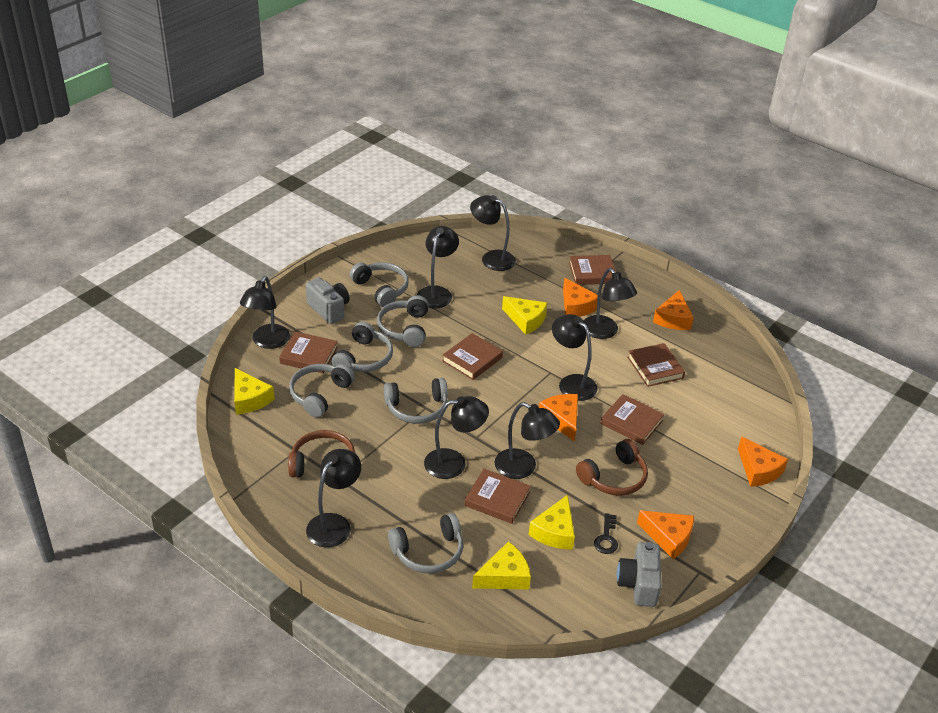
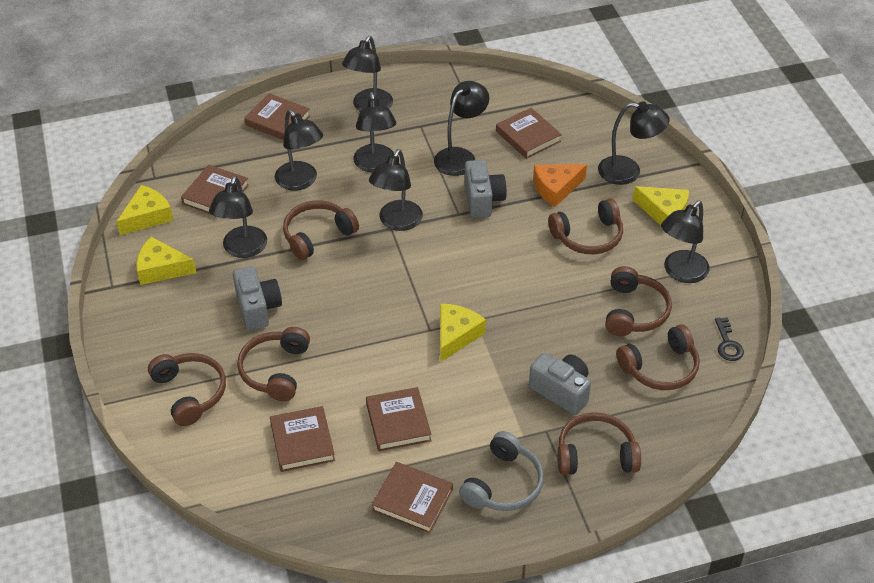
brown headphones: [288,430,356,477] [576,439,648,496] = 2 -> [148,353,226,426] [237,327,310,401] [283,201,359,260] [548,199,623,254] [557,412,641,475] [605,266,672,336] [616,324,700,390] = 7
grey camera: [306,277,350,324] [617,542,662,607] = 2 -> [233,266,282,331] [464,160,507,218] [529,353,591,415] = 3
grey headphones: [289,364,355,417] [332,322,393,372] [350,262,409,307] [377,295,429,347] [384,378,448,424] [388,513,463,573] = 6 -> [459,431,544,511] = 1
orange cheese: [539,394,578,442] [563,278,598,317] [637,511,694,559] [653,290,694,330] [738,436,788,487] = 5 -> [533,164,587,207] = 1

